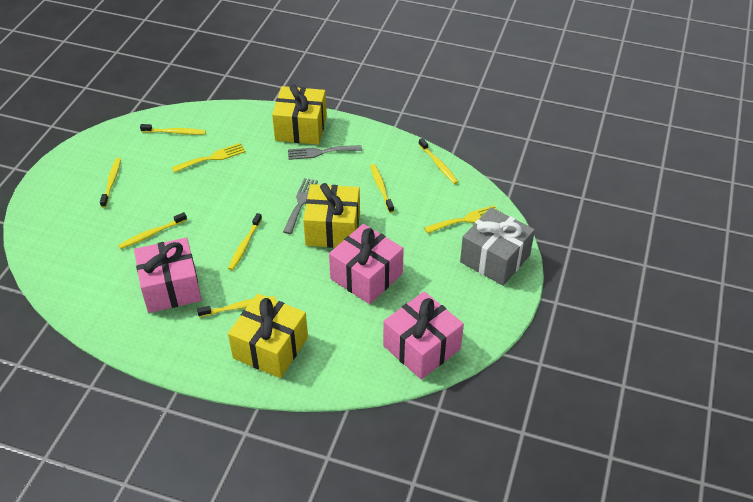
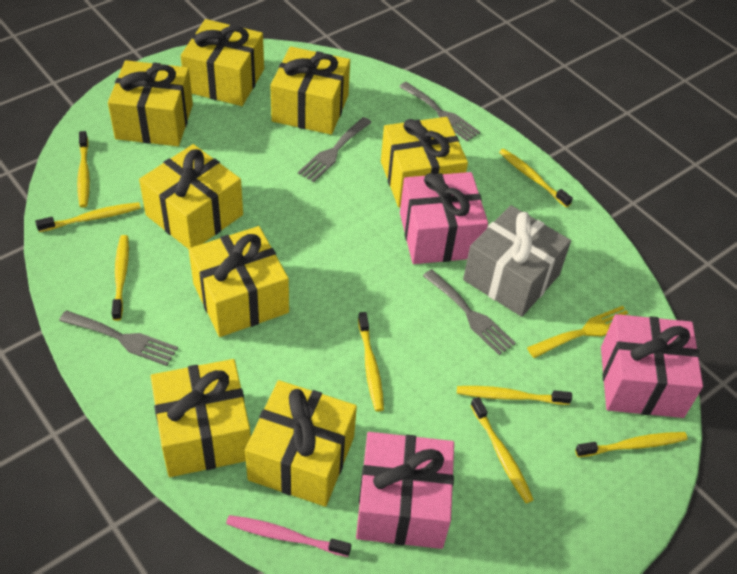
grey fork: [283,178,318,234] [288,145,362,160] = 2 -> [59,311,178,366] [298,117,372,182] [399,82,480,141] [423,269,516,355] = 4
pink toothbrush: none = 0 -> [226,515,351,557] = 1
yellow fork: [171,143,246,173] [424,205,497,234] = 2 -> [527,306,631,358] = 1
yellow gift: [228,293,308,378] [272,84,327,145] [303,183,360,248] = 3 -> [108,60,193,146] [139,144,243,249] [151,359,251,477] [181,19,264,106] [189,226,289,337] [245,380,357,507] [270,47,350,135] [381,117,468,207] = 8
yellow toothbrush: [100,158,121,208] [118,212,187,249] [140,124,206,135] [197,296,276,317] [228,213,262,270] [370,164,394,213] [419,138,458,184] = 7 -> [35,202,141,232] [77,131,90,208] [112,235,129,321] [358,312,384,412] [457,386,572,405] [470,397,534,503] [499,149,573,207] [575,432,688,457] = 8

